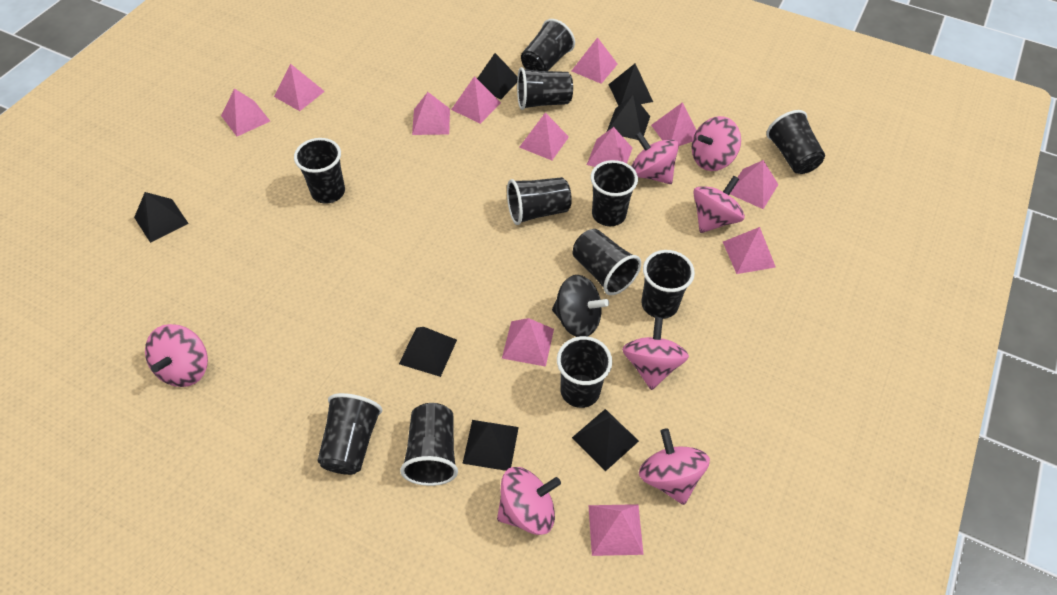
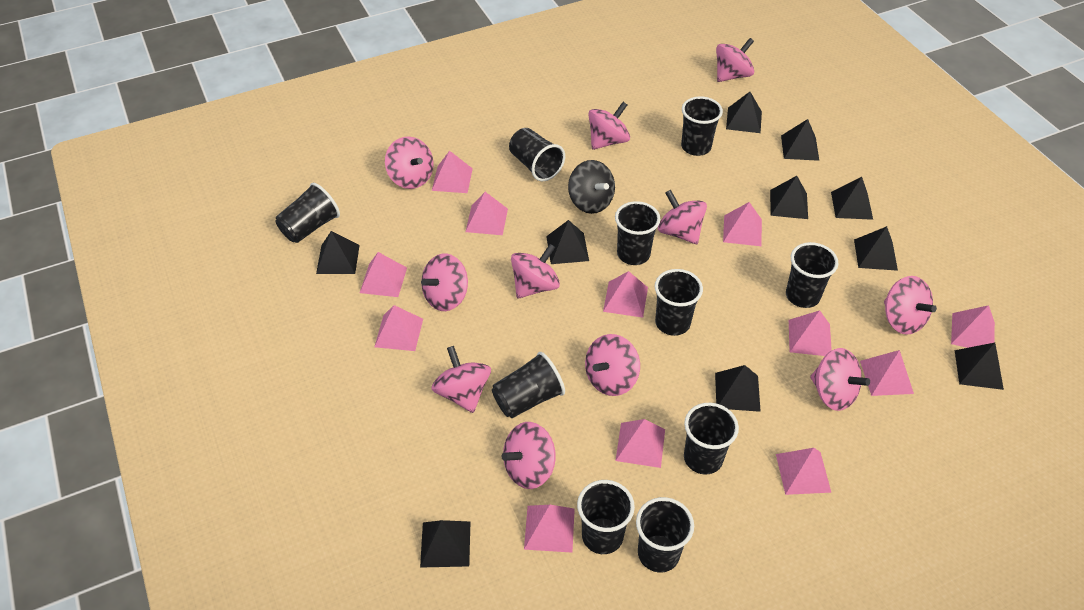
black cup: [294,138,345,204] [317,393,382,475] [400,403,458,486] [507,177,572,225] [517,67,573,110] [521,19,575,71] [557,336,612,408] [573,229,641,295] [591,160,638,226] [642,250,695,319] [766,110,825,174] = 11 -> [276,183,340,243] [492,352,565,418] [509,128,565,181] [577,480,635,554] [615,201,660,265] [636,497,694,572] [655,269,703,336] [681,96,723,156] [684,403,739,474] [786,242,838,308] = 10
black pyramid: [134,192,189,243] [399,327,457,377] [462,420,519,471] [477,53,518,99] [572,409,639,471] [607,95,650,140] [608,64,653,106] = 7 -> [316,231,360,274] [420,520,470,568] [546,220,589,264] [715,365,761,412] [726,92,762,133] [770,176,808,219] [781,119,819,161] [831,177,873,220] [854,226,898,271] [955,343,1004,390] = 10
pink spinning top: [145,324,208,387] [497,467,561,535] [622,317,689,390] [631,132,679,184] [639,428,710,505] [692,116,741,171] [693,176,745,233] = 7 -> [385,136,434,189] [421,253,468,311] [431,346,491,413] [501,422,556,489] [511,244,560,298] [585,334,640,396] [588,102,630,150] [658,190,707,244] [716,38,754,82] [810,348,870,411] [884,276,937,335] = 11

